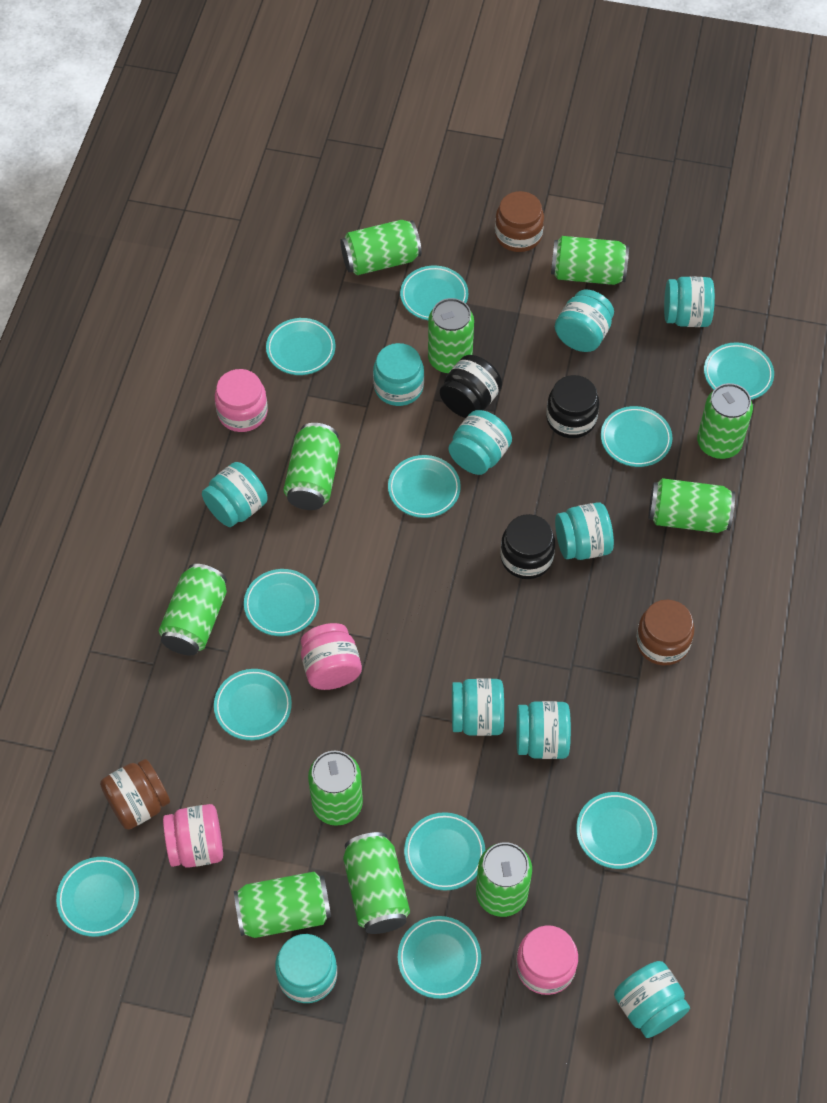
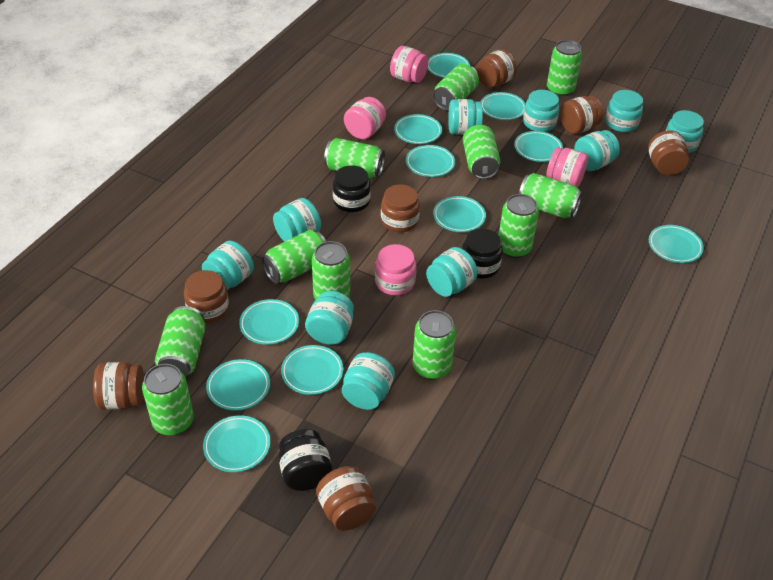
brown jar: [100,759,170,830] [495,191,544,252] [636,600,694,665] = 3 -> [93,362,144,410] [184,270,229,323] [316,466,376,531] [381,184,420,232] [476,49,517,88] [560,96,603,134] [648,130,689,175] = 7

